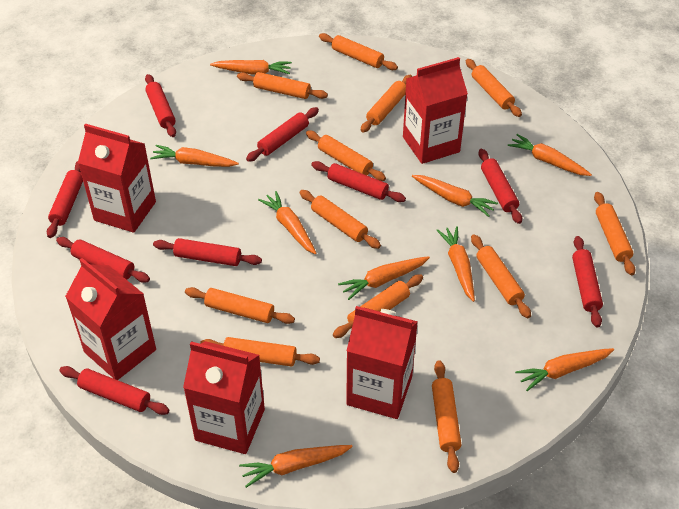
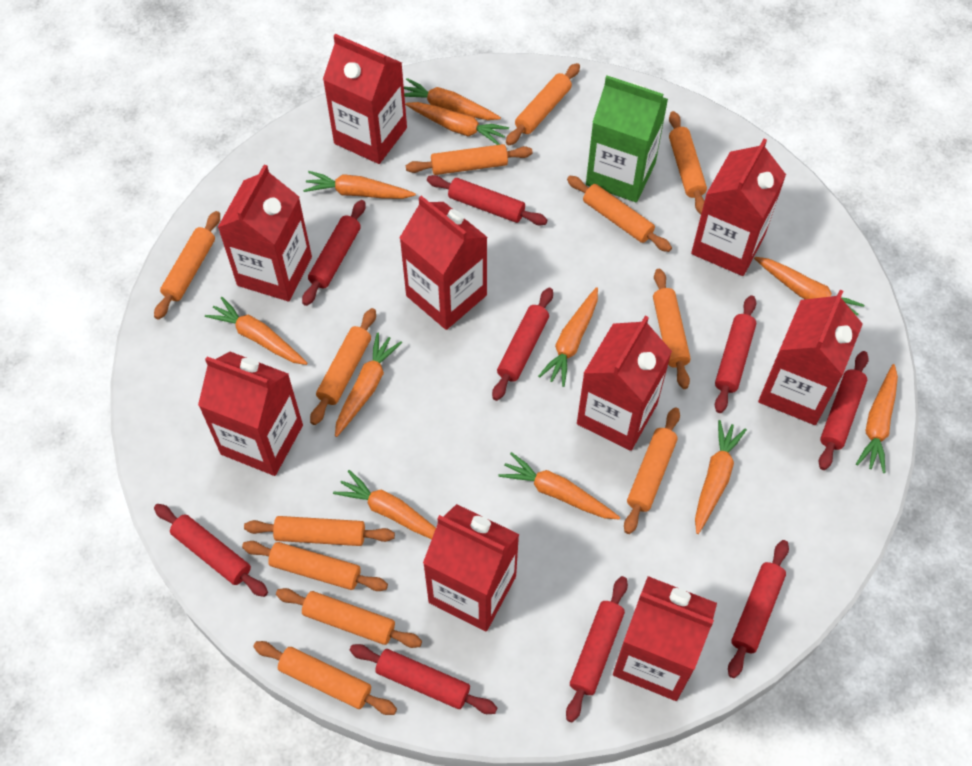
green carton: none = 0 -> [586,76,668,202] = 1
orange carrot: [150,145,239,167] [210,60,292,74] [239,445,352,488] [258,191,317,254] [338,256,430,300] [412,175,498,217] [437,226,475,302] [508,134,592,176] [515,348,614,391] = 9 -> [205,297,308,365] [303,171,416,199] [333,470,436,539] [335,333,402,437] [404,78,501,120] [405,102,509,145] [498,452,620,520] [538,287,598,387] [695,420,747,534] [754,257,864,316] [856,364,898,473] = 11
red carton: [65,258,156,380] [78,124,156,233] [183,341,265,454] [346,306,418,419] [403,57,468,164] = 5 -> [198,352,303,476] [217,165,312,301] [323,34,407,164] [400,196,488,330] [423,504,519,631] [577,316,672,451] [613,576,717,701] [691,139,786,276] [758,290,863,425] = 9

